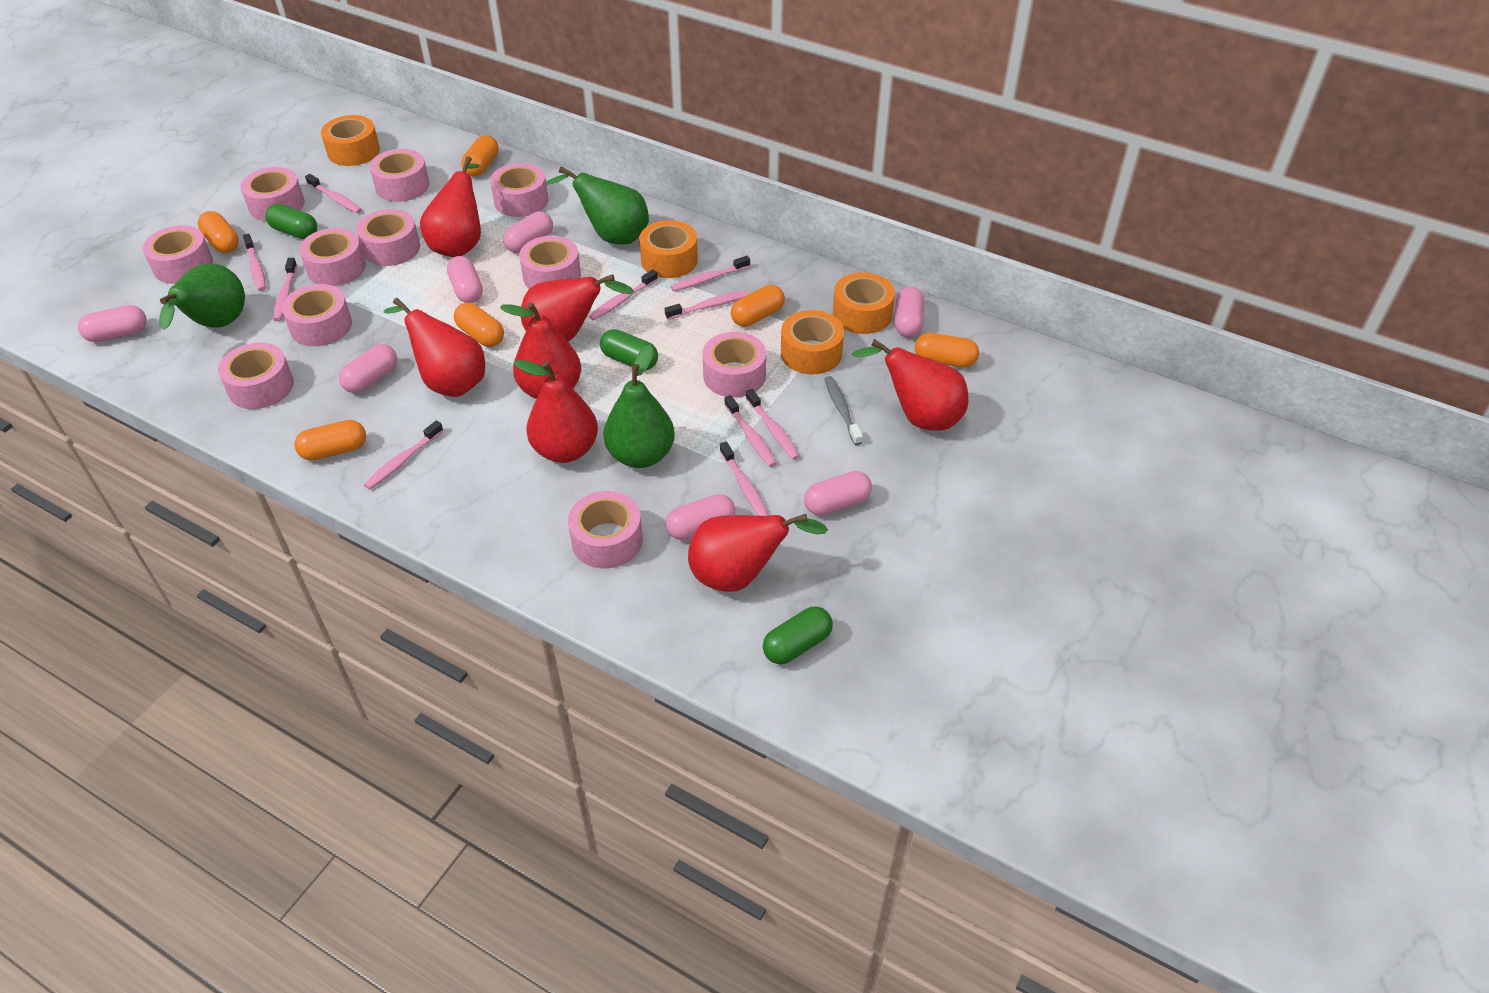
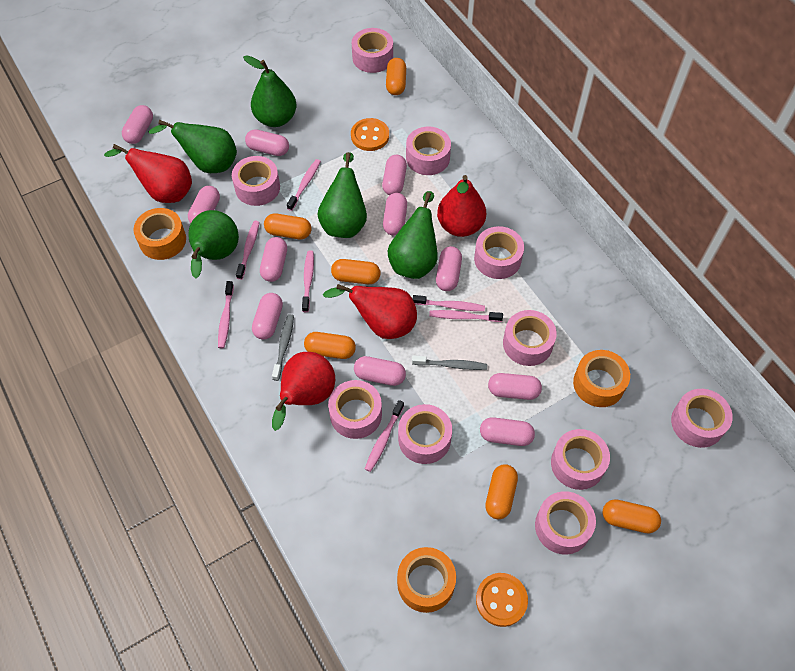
green capsule: [266,204,317,239] [600,329,658,370] [763,607,833,664] = 3 -> none = 0
green pear: [159,263,245,330] [546,167,649,244] [603,345,675,468] = 3 -> [149,120,237,173] [188,210,239,278] [243,55,296,127] [318,152,367,238] [388,191,438,279] = 5
grey toothbrush: [825,376,863,445] = 1 -> [272,314,294,381] [412,355,487,370] = 2
orange button: none = 0 -> [351,118,389,151] [476,573,528,627] = 2
orange tape: [321,115,380,166] [639,220,698,278] [781,310,844,374] [833,272,895,334] = 4 -> [133,208,186,260] [397,547,456,613] [573,350,630,407] = 3
pink capsule: [78,305,147,342] [339,344,397,393] [447,256,483,303] [503,211,553,253] [665,494,735,540] [804,471,872,515] [895,287,924,337] = 7 -> [122,105,153,144] [188,186,220,224] [245,129,289,156] [252,293,283,340] [260,237,287,282] [354,356,406,386] [382,155,407,195] [383,193,407,236] [436,246,462,291] [480,417,535,446] [488,373,542,400] = 11
pink tape: [143,225,213,284] [218,343,294,409] [240,167,305,221] [282,284,352,346] [299,228,366,286] [356,209,420,266] [370,149,430,202] [490,163,548,217] [519,236,581,289] [568,491,643,569] [703,332,766,398] = 11 -> [232,156,280,206] [328,380,382,439] [352,28,393,73] [398,404,452,464] [406,127,451,175] [474,226,524,279] [503,310,557,366] [535,491,596,554] [551,429,610,490] [671,389,733,448] = 10
pink toothbrush: [243,234,266,291] [273,258,297,321] [305,174,362,213] [364,421,443,490] [589,269,658,320] [665,290,748,320] [671,256,750,292] [720,441,769,516] [724,395,777,467] [746,389,800,460] = 10 -> [218,281,234,348] [236,221,260,280] [287,159,321,211] [302,250,314,312] [365,400,404,472] [413,295,485,311] [429,310,503,322] = 7
red pear: [383,298,485,397] [420,156,481,257] [500,302,581,399] [514,360,598,463] [521,274,634,341] [688,514,828,592] [852,339,968,431] = 7 -> [104,144,192,203] [272,352,335,431] [323,284,417,339] [437,175,486,237] = 4

